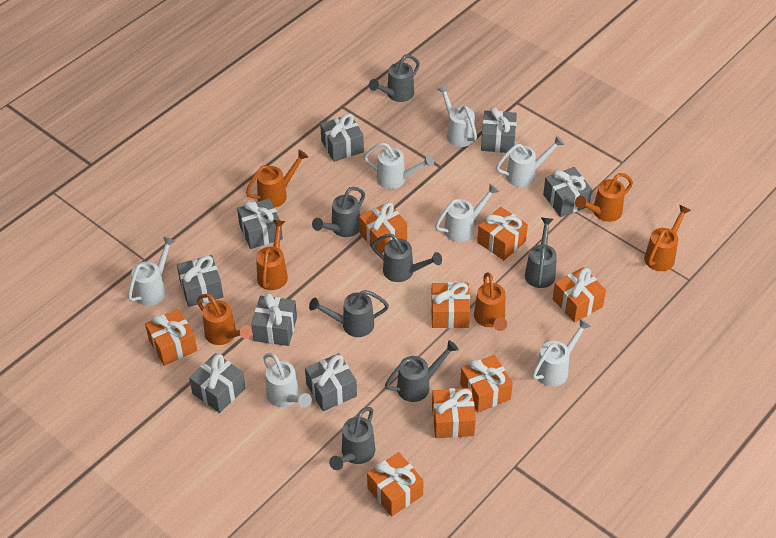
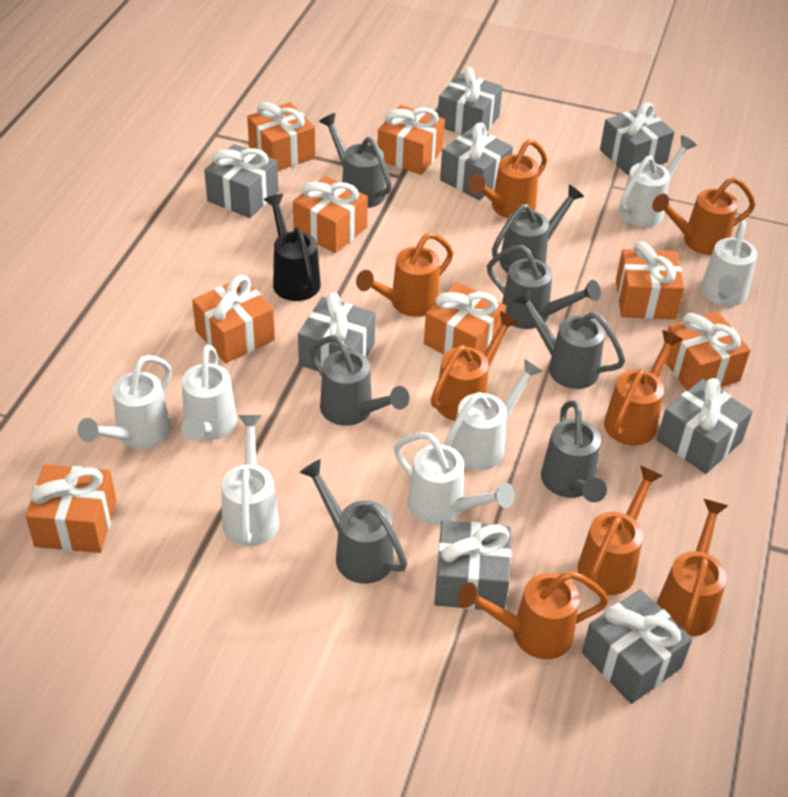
black watering can: none = 0 -> [264,194,321,301] = 1
orange watering can: [197,294,252,345] [246,150,308,208] [256,220,288,290] [474,272,507,331] [575,173,633,222] [644,205,691,271] = 6 -> [356,232,453,317] [431,311,519,421] [458,571,609,659] [468,139,547,218] [577,465,663,595] [604,330,683,446] [652,177,755,255] [657,499,728,636] = 8

